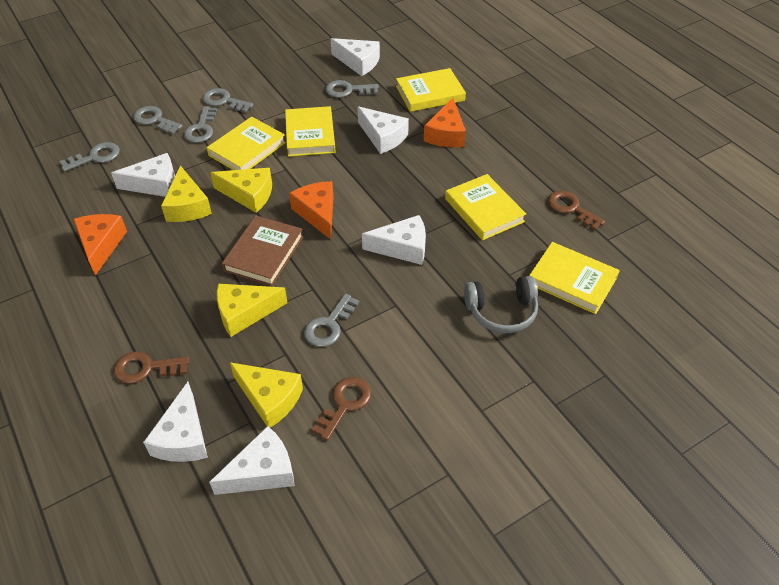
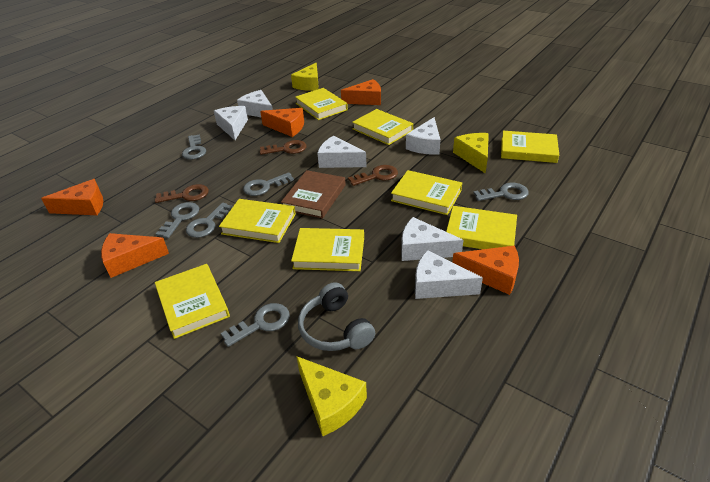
orange cheese: [73,214,127,276] [289,181,334,240] [424,98,466,147] = 3 -> [41,179,103,215] [101,233,169,278] [260,108,304,137] [341,79,381,105] [452,246,519,295] = 5
yellow book: [207,117,286,170] [285,106,336,157] [396,68,466,112] [445,174,526,240] [529,242,620,314] = 5 -> [155,264,230,339] [219,199,296,243] [291,228,364,271] [295,88,348,120] [352,109,413,145] [391,170,462,215] [446,206,517,249] [501,131,559,163] = 8
yellow cheese: [161,165,212,222] [210,168,272,213] [217,284,287,337] [230,362,303,428] = 4 -> [291,62,319,91] [296,356,367,436] [453,133,489,173] = 3

